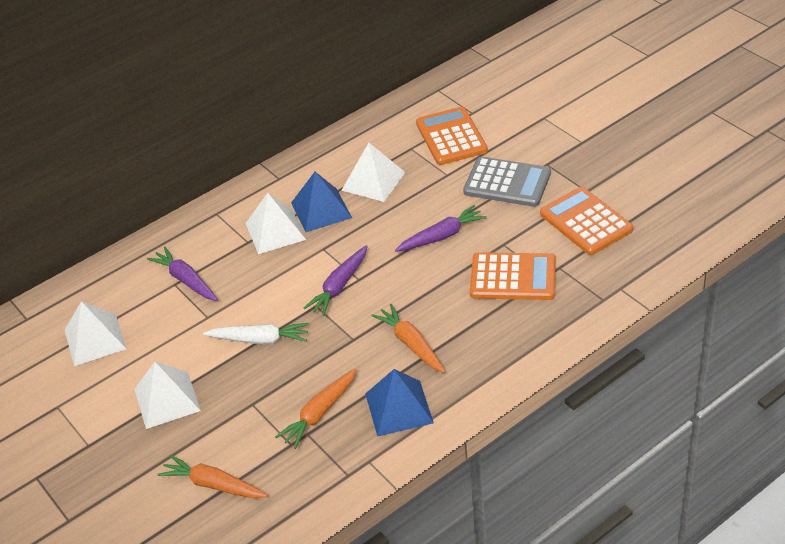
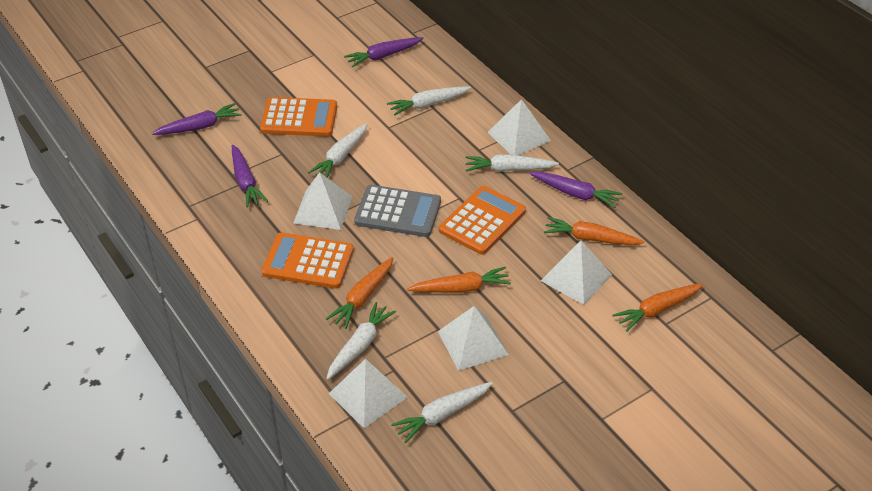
blue pyramid: [291,172,352,232] [365,369,434,437] = 2 -> none = 0
orange carrot: [157,454,268,498] [275,368,357,449] [371,304,445,373] = 3 -> [326,257,393,329] [407,267,511,293] [544,217,644,245] [613,283,704,331] = 4
purple carrot: [147,247,218,301] [304,245,368,316] [395,205,487,252] = 3 -> [152,103,242,135] [232,145,268,207] [344,37,423,67] [529,172,622,208] = 4
white carrot: [203,323,309,344] = 1 -> [308,123,368,178] [326,302,396,380] [387,86,471,116] [391,382,493,443] [465,154,559,172] = 5
white pyramid: [65,301,126,366] [134,362,201,429] [245,193,306,254] [341,143,406,202] = 4 -> [293,172,353,230] [329,359,408,428] [438,306,509,371] [487,99,551,155] [541,240,612,305] = 5

